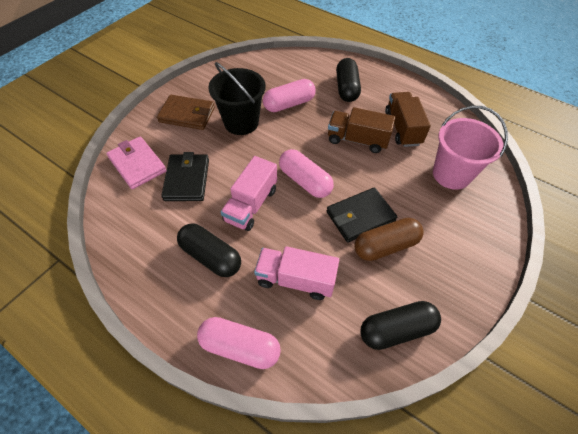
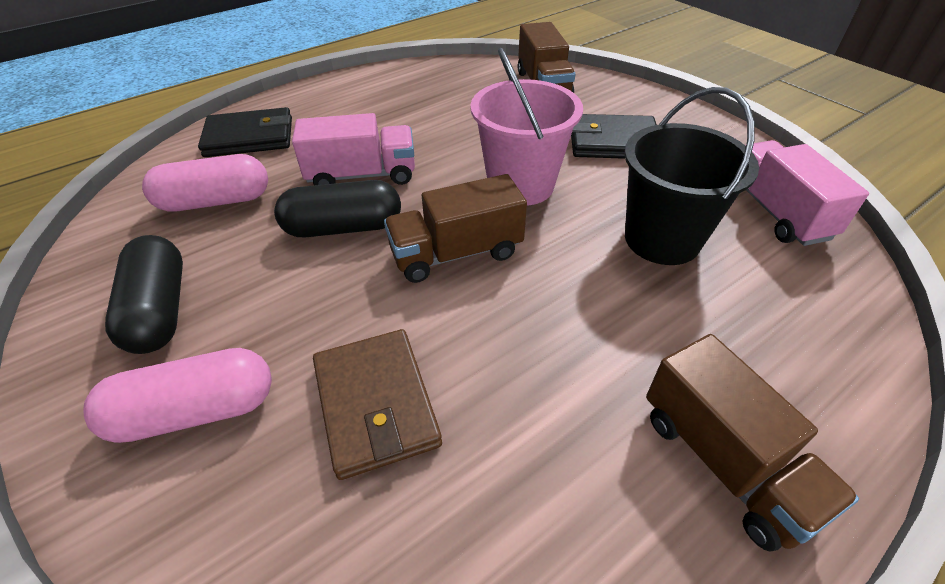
black capsule: [177,223,241,277] [336,58,361,102] [360,301,441,350] = 3 -> [105,235,183,354] [274,180,401,237] = 2
brown capsule: [355,218,424,261] = 1 -> none = 0
brown truck: [328,107,395,153] [385,92,431,147] = 2 -> [384,174,527,283] [518,22,576,93] [646,334,859,552] = 3
pink capsule: [197,317,281,369] [263,79,316,112] [279,149,334,198] = 3 -> [83,348,272,443] [142,154,268,212] = 2
pink wallet: [106,136,167,189] = 1 -> none = 0

